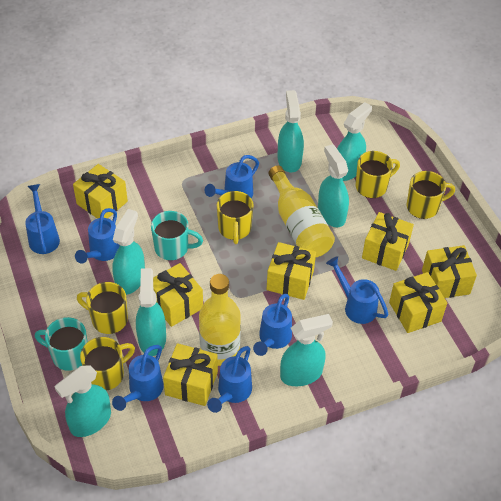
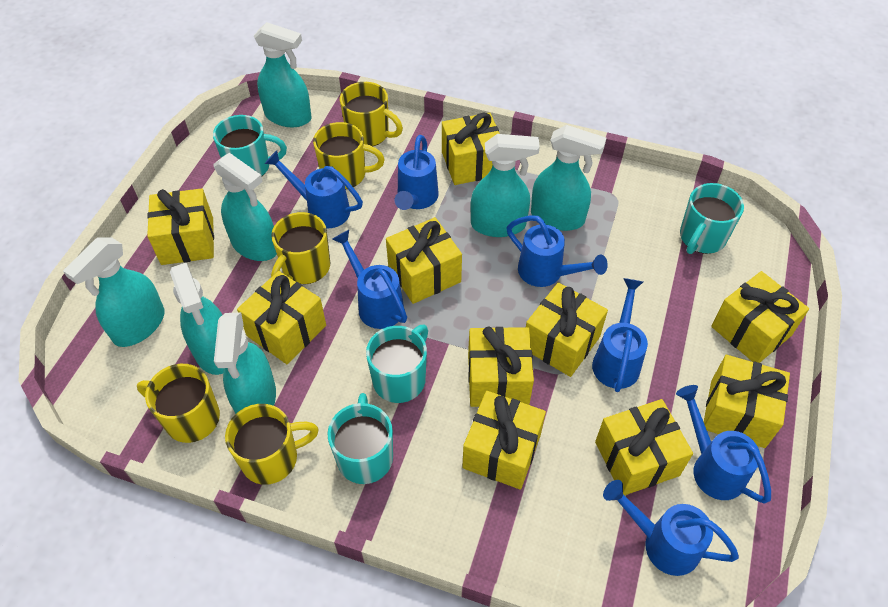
turquoise mug: [35,317,87,371] [151,211,203,260] = 2 -> [213,115,287,177] [327,393,393,484] [366,325,428,403] [680,183,744,254] = 4
yellow bottle: [199,274,241,366] [268,165,335,257] = 2 -> none = 0
yellow gift: [73,164,128,219] [153,263,203,327] [163,343,218,406] [267,242,316,300] [362,212,414,271] [389,272,447,333] [422,245,477,298] = 7 -> [147,188,214,265] [237,271,326,364] [386,217,462,304] [442,112,500,185] [462,391,546,490] [468,327,534,407] [526,282,608,377] [595,399,693,495] [704,355,790,448] [711,271,809,363] = 10

